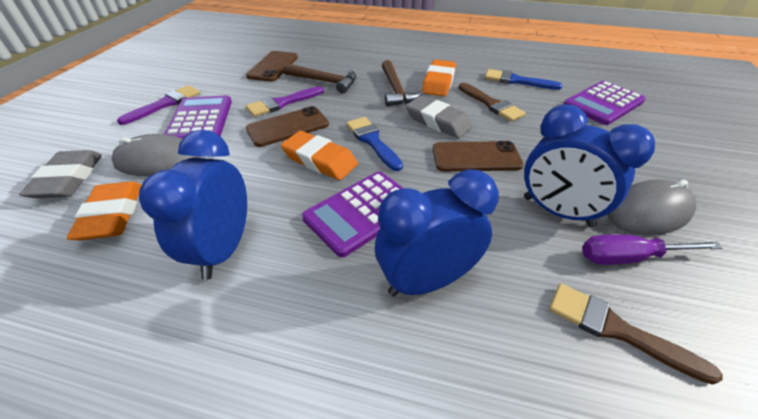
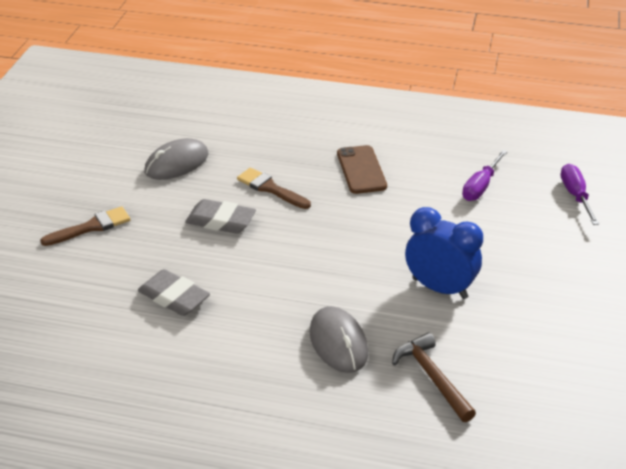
blue brush: [346,117,403,171] [485,69,562,90] = 2 -> none = 0
blue clock: [139,130,247,280] [375,169,499,296] [524,104,655,227] = 3 -> [405,207,483,299] = 1
brown hammer: [283,63,356,93] [382,60,423,106] = 2 -> [392,333,476,422] = 1
brown phone: [246,51,298,82] [246,106,329,147] [432,141,524,172] = 3 -> [337,145,387,194] = 1
orange eraser: [66,181,141,241] [281,131,358,180] [422,59,456,97] = 3 -> none = 0
purple brush: [117,85,200,125] [246,86,324,117] = 2 -> none = 0
purple calculator: [164,95,232,139] [302,172,404,257] [563,81,646,125] = 3 -> none = 0
purple screwdriver: [582,234,723,265] = 1 -> [462,150,508,201] [561,164,599,225] = 2

